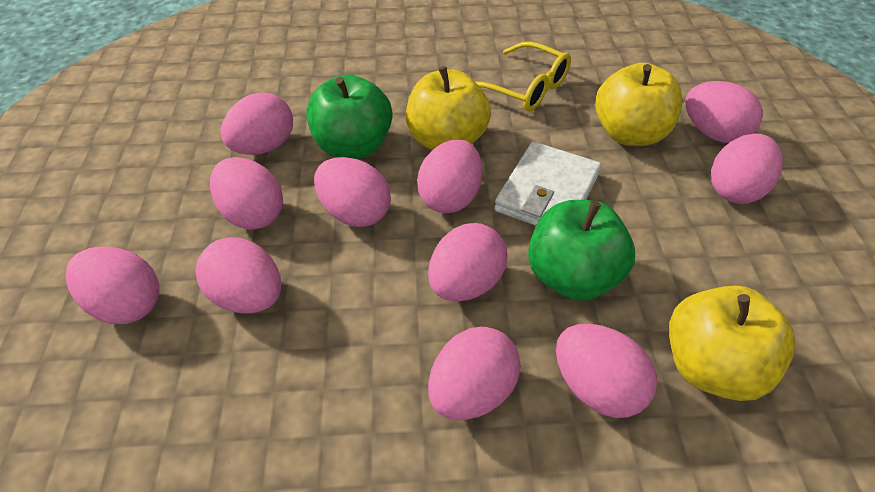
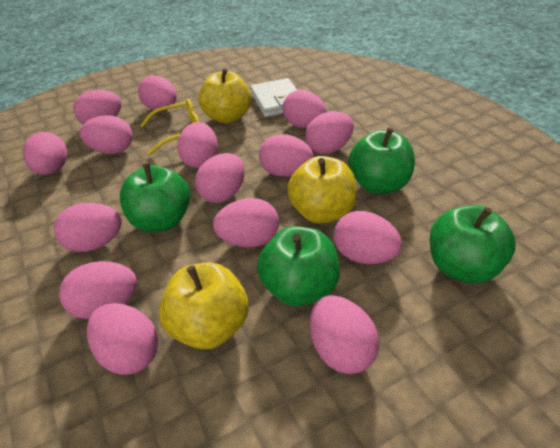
green apple: [306,74,392,159] [528,200,635,301] = 2 -> [120,163,190,232] [257,226,340,306] [349,127,415,194] [430,205,516,283] = 4
pink egg: [65,246,159,324] [195,237,281,314] [210,157,283,230] [221,93,293,155] [314,157,391,227] [417,139,482,213] [428,223,507,302] [428,327,521,420] [556,324,657,418] [685,81,763,143] [711,133,783,204] = 11 -> [23,132,67,175] [54,203,122,252] [59,261,137,319] [74,90,122,124] [80,115,133,154] [87,303,158,375] [138,75,177,111] [177,122,218,168] [195,153,245,203] [213,198,279,247] [259,134,313,177] [283,90,326,128] [305,111,354,154] [310,295,379,374] [334,211,402,264] = 15

